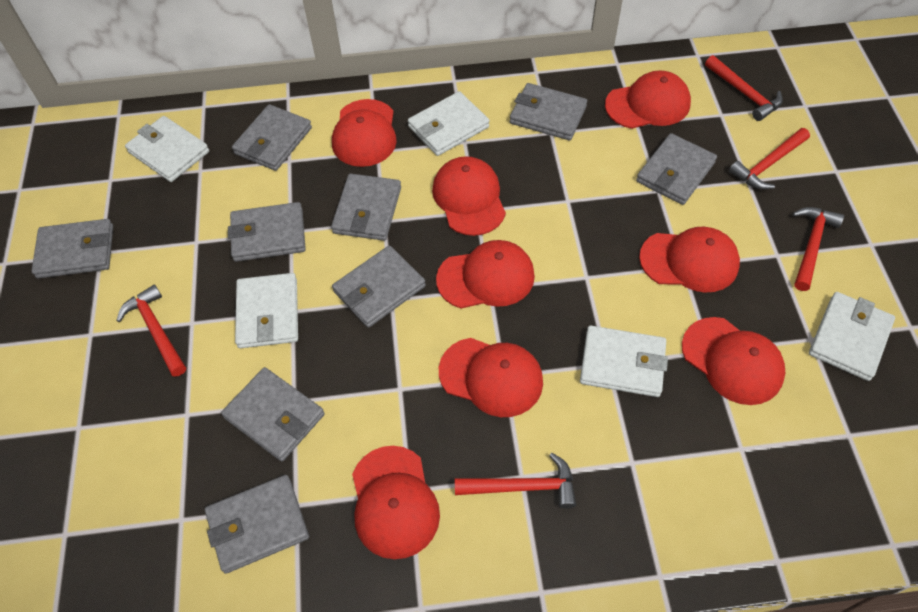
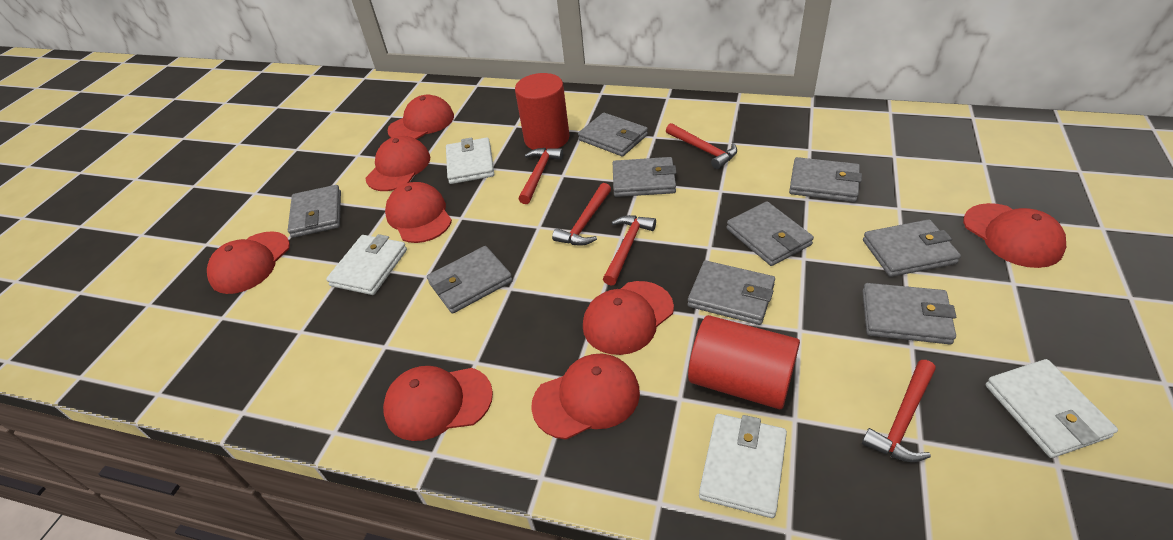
red cylinder: none = 0 -> [515,73,570,150] [688,315,800,409] = 2
white wallet: [125,116,209,182] [235,273,298,348] [408,91,490,156] [580,326,668,397] [809,292,895,381] = 5 -> [326,234,407,295] [446,137,494,184] [699,414,787,518] [986,359,1118,458] = 4

